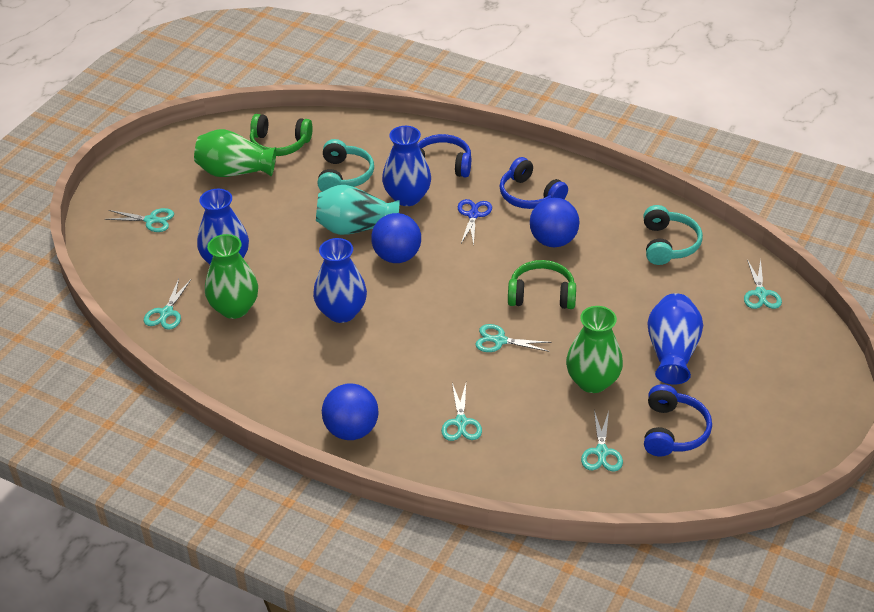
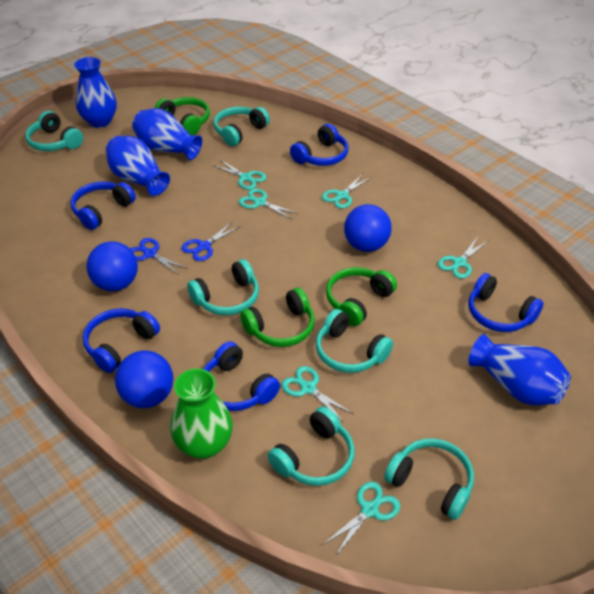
blue headphones: [417,134,471,177] [499,157,568,209] [644,384,712,456] = 3 -> [70,182,136,230] [83,309,160,373] [204,342,280,411] [290,124,348,166] [468,273,543,332] = 5
blue scissors: [458,199,492,246] = 1 -> [130,238,188,275] [181,222,241,261] = 2
green headphones: [250,114,313,156] [508,260,576,309] = 2 -> [155,97,210,136] [240,288,315,347] [326,267,397,326] = 3
green vase: [194,129,276,177] [205,234,258,319] [566,306,623,393] = 3 -> [170,369,233,459] = 1
turquoise headphones: [317,139,374,192] [643,205,703,265] = 2 -> [25,111,83,151] [187,259,259,315] [214,107,270,146] [267,406,355,486] [316,309,393,373] [384,438,474,520] = 6
turquoise vase: [316,185,400,235] = 1 -> none = 0

